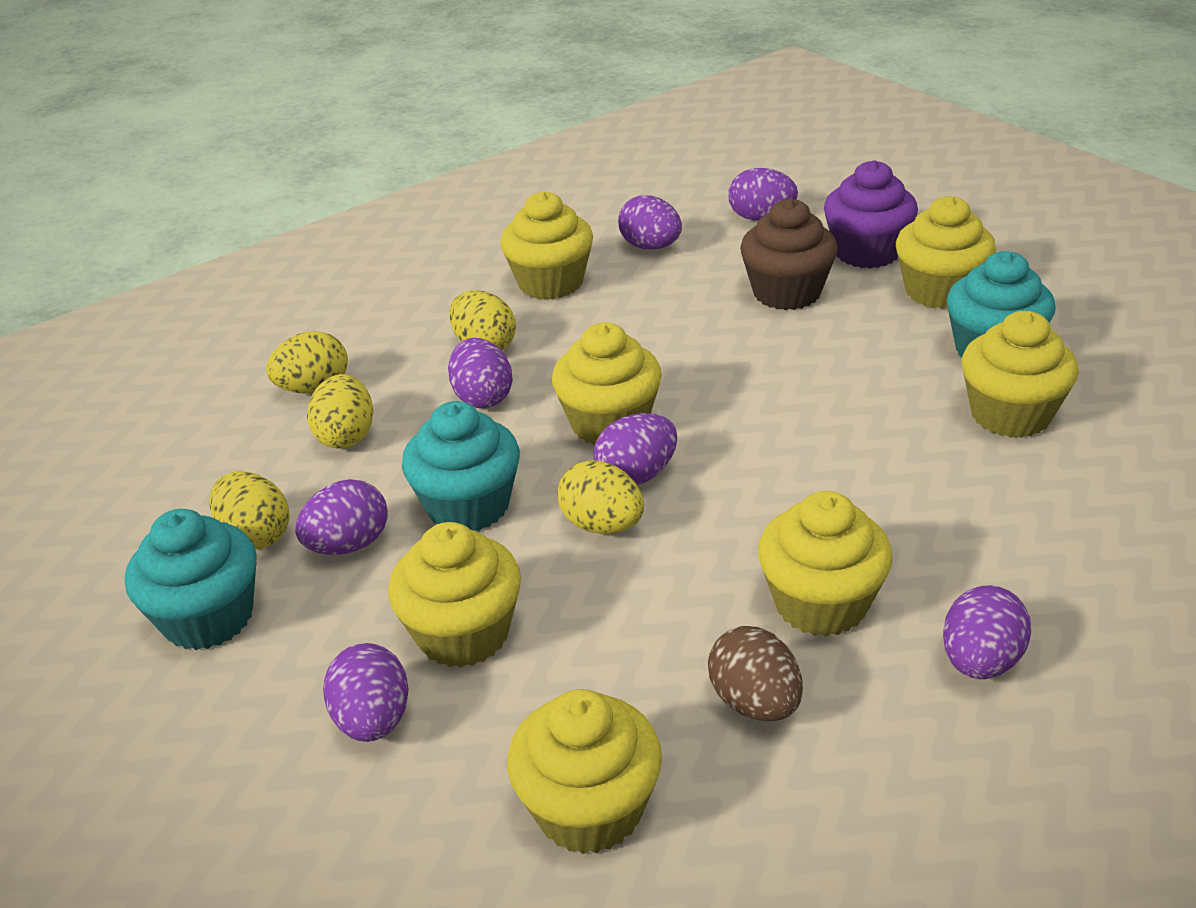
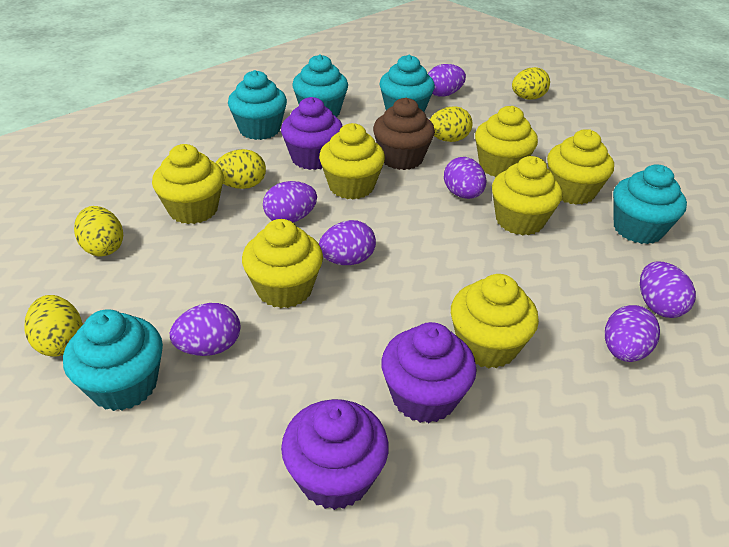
brown egg: [708,626,803,722] = 1 -> none = 0
purple cupcake: [824,160,918,269] = 1 -> [281,97,343,170] [281,399,389,510] [381,322,477,423] = 3
turquoise cupcake: [125,509,257,650] [402,401,520,531] [947,251,1056,357] = 3 -> [63,309,163,411] [228,70,287,140] [292,54,348,117] [380,55,435,112] [613,164,687,244] = 5

